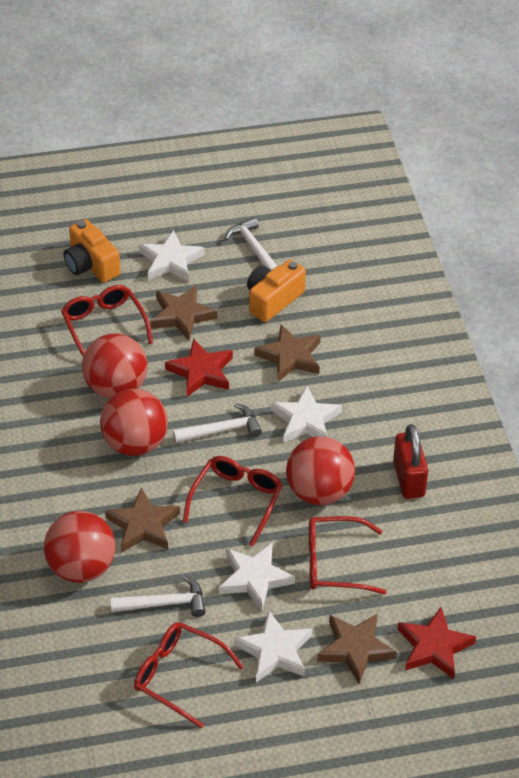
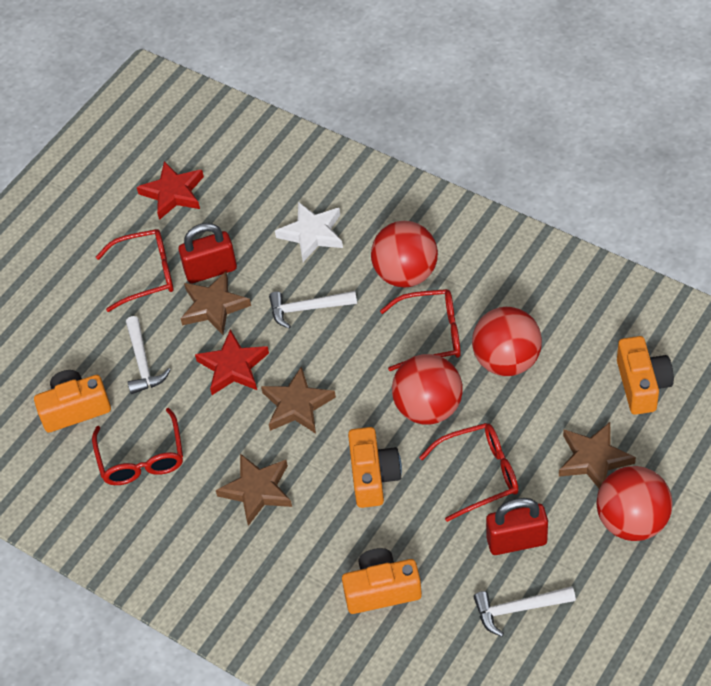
orange camera: [64,219,121,283] [247,260,306,322] = 2 -> [34,370,111,433] [342,548,422,614] [348,427,402,508] [617,336,674,415] = 4
red padlock: [393,424,428,499] = 1 -> [179,223,237,284] [486,498,548,555] = 2
white star: [139,230,204,282] [219,542,295,611] [234,611,312,683] [271,386,342,443] = 4 -> [275,202,343,262] = 1

